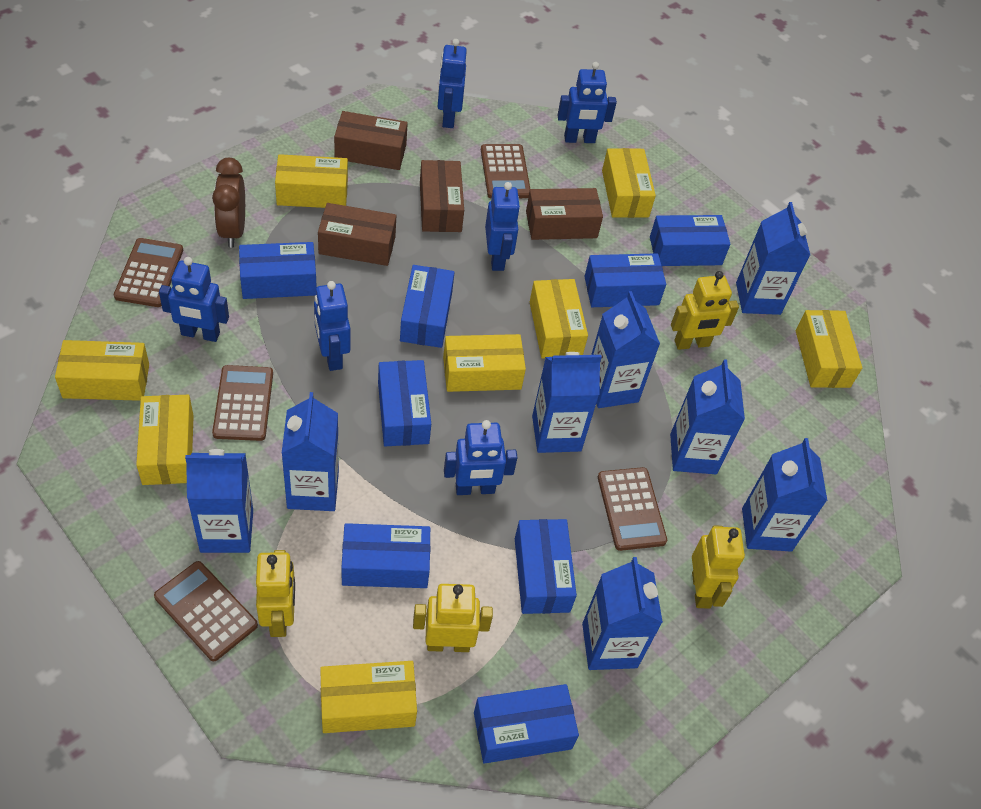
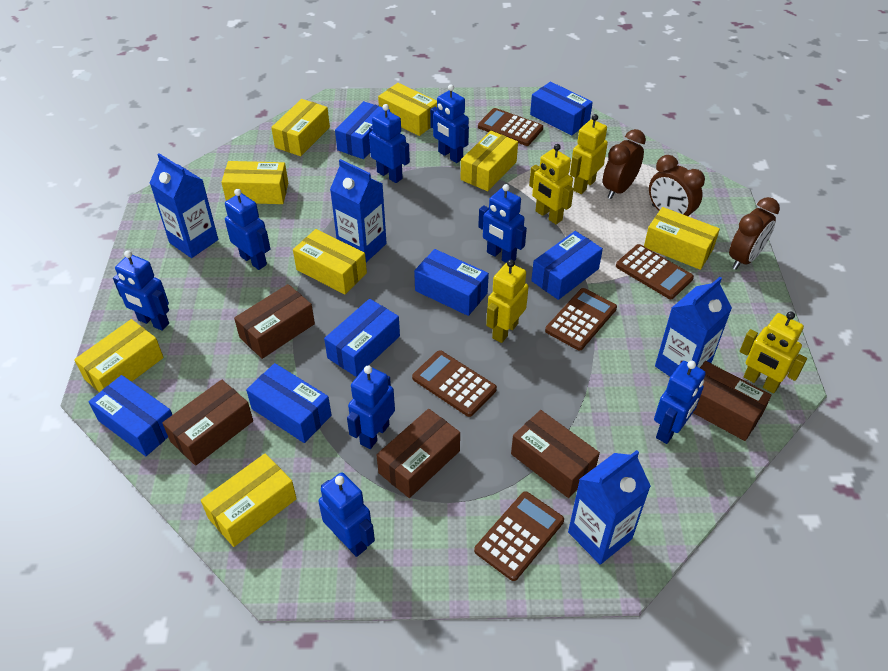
blue box: [239,242,317,299] [341,523,430,588] [378,360,431,446] [400,265,454,348] [474,684,579,764] [515,519,577,614] [584,253,666,307] [650,215,730,266] = 8 -> [89,375,172,456] [246,363,332,443] [324,299,400,377] [335,101,390,159] [414,249,489,316] [530,82,593,136] [531,231,603,300] = 7
blue carton: [185,449,253,553] [282,392,339,511] [532,352,602,453] [582,557,663,670] [591,291,660,408] [670,359,745,474] [736,202,810,315] [742,438,827,551] = 8 -> [150,153,218,258] [330,159,387,262] [568,450,651,565] [655,277,732,377] = 4
blue robot: [159,257,229,342] [314,281,350,371] [438,39,467,128] [444,420,518,495] [485,182,520,271] [557,62,617,143] = 6 -> [113,250,169,331] [225,189,270,270] [318,472,375,557] [347,366,395,449] [369,104,410,183] [430,84,469,163] [478,184,527,263] [654,361,706,444] = 8
brown box: [318,203,396,266] [334,111,408,170] [420,160,464,232] [526,188,603,240] = 4 -> [162,379,253,466] [234,284,315,359] [377,409,460,498] [511,410,600,498] [693,361,771,441] = 5
brown clock: [212,158,245,248] = 1 -> [603,129,646,199] [649,155,705,216] [729,197,780,270] = 3

